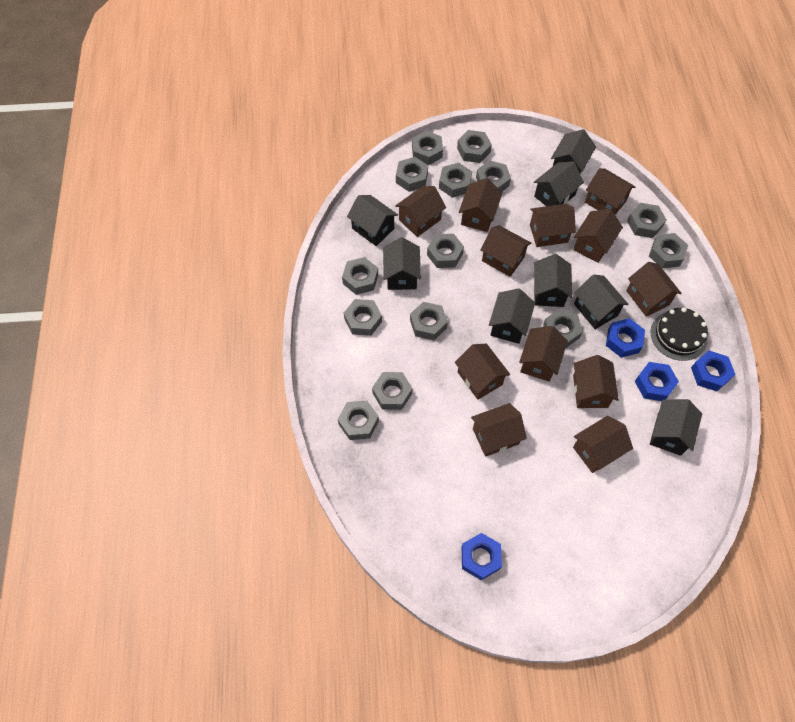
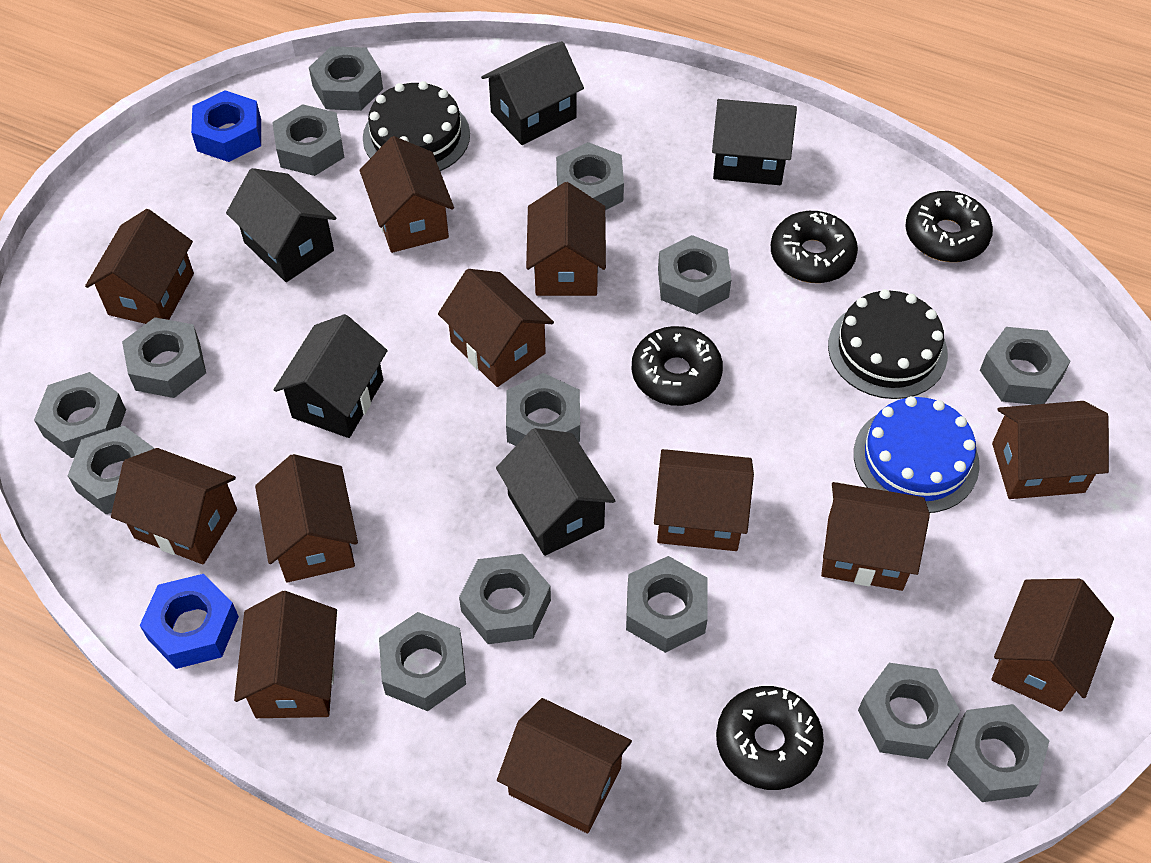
black cake: [650,308,708,361] = 1 -> [363,81,470,171] [828,289,948,399] = 2
black donut: none = 0 -> [632,326,723,406] [716,686,824,790] [771,211,858,283] [905,191,993,262] = 4
black house: [347,195,398,246] [383,237,421,290] [489,288,535,344] [534,161,584,206] [534,254,572,307] [551,129,596,174] [574,275,628,329] [650,399,702,456] = 8 -> [226,168,337,282] [274,314,388,438] [481,41,584,145] [496,428,615,556] [712,99,797,185] = 5
blue cake: none = 0 -> [854,396,980,513] = 1
blue nut: [462,533,502,580] [606,318,645,358] [635,362,679,401] [691,351,735,391] = 4 -> [140,574,239,669] [191,90,261,162] = 2

